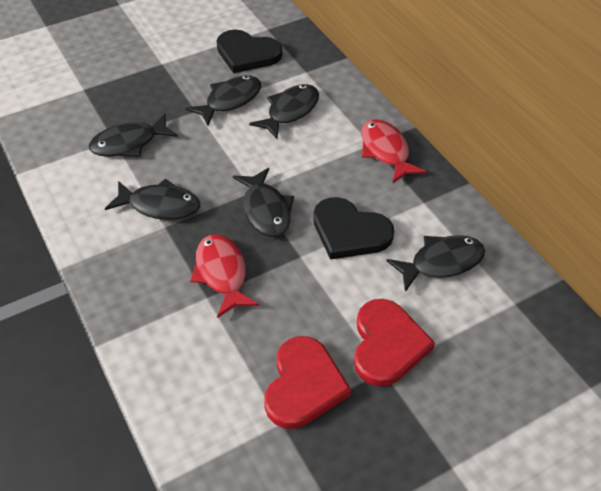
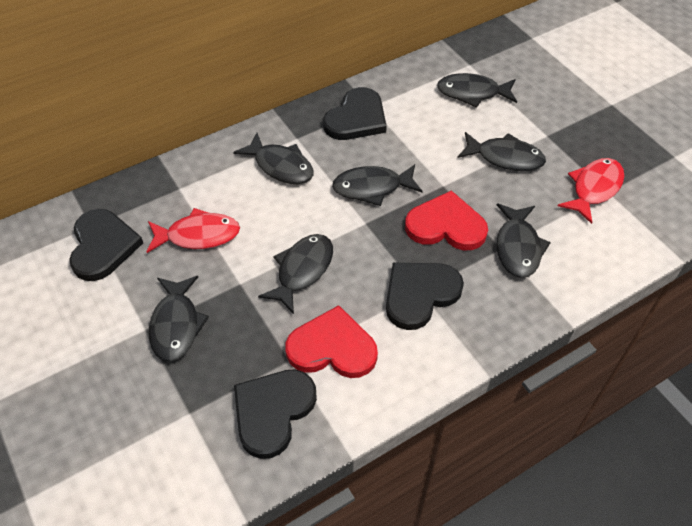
black fish: [89,113,178,157] [105,179,200,220] [185,75,261,126] [233,168,294,237] [249,84,319,139] [386,235,485,292] = 6 -> [149,276,209,362] [233,133,314,184] [258,234,333,314] [332,164,423,206] [437,73,517,108] [457,132,546,171] [497,203,551,278] = 7
black heart: [216,30,282,73] [313,197,394,260] = 2 -> [69,209,143,281] [234,369,317,459] [323,87,387,140] [386,263,464,330] = 4

